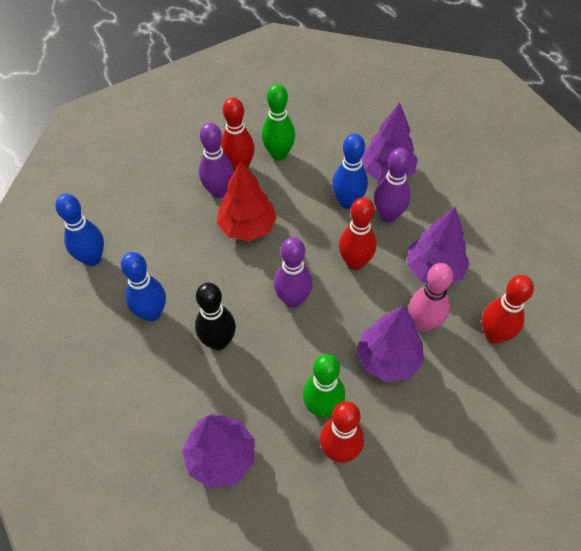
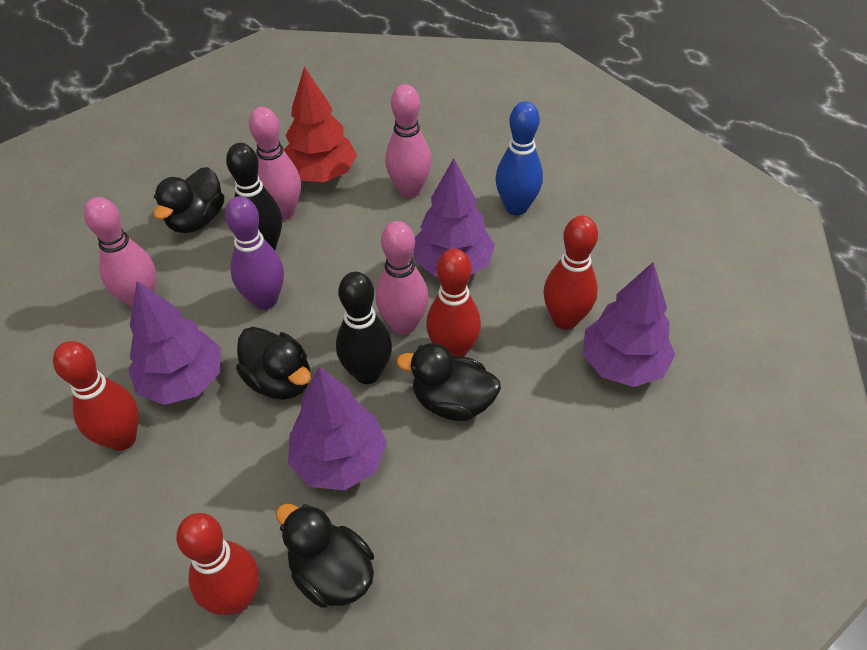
black bowling pin: [195,283,236,350] = 1 -> [226,143,282,250] [336,272,392,384] = 2
black duck: none = 0 -> [154,167,224,233] [236,327,311,400] [276,504,374,608] [396,343,501,421] = 4
blue bowling pin: [56,194,104,266] [121,252,166,322] [332,134,368,209] = 3 -> [495,101,543,215] = 1
green bowling pin: [262,84,295,161] [303,354,345,418] = 2 -> none = 0
pink bowling pin: [409,263,453,332] = 1 -> [84,197,156,308] [249,107,301,220] [375,221,429,335] [385,84,432,198] = 4
purple bowling pin: [199,123,234,198] [274,237,313,308] [374,148,411,223] = 3 -> [225,196,284,310] = 1

